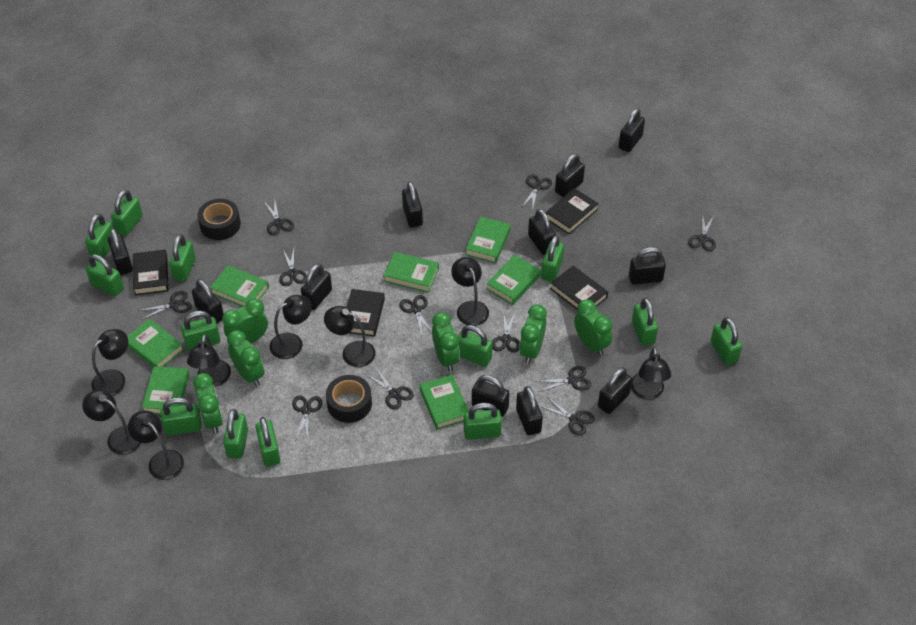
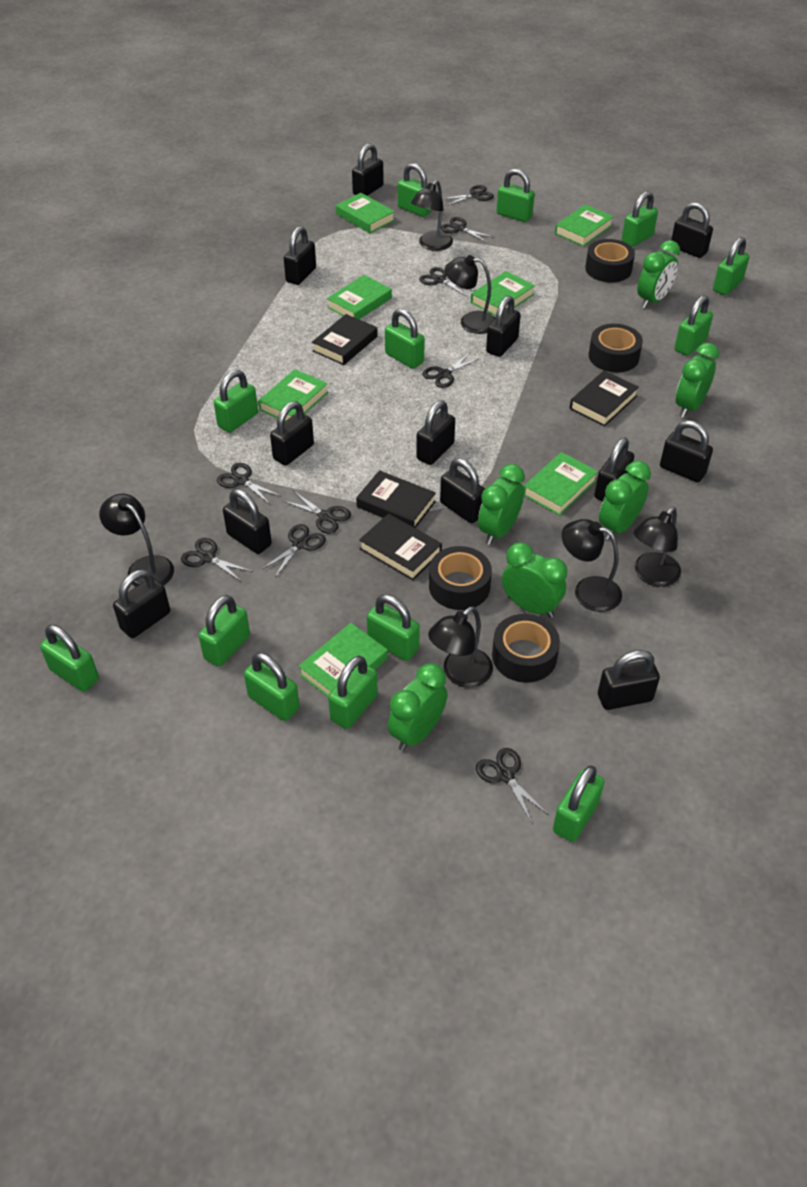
black lamp: [82,390,141,455] [92,329,128,396] [128,410,184,480] [187,334,231,387] [270,295,312,359] [324,306,376,367] [451,257,489,326] [631,347,671,400] = 8 -> [99,494,174,587] [411,180,453,251] [428,606,493,688] [445,255,495,334] [562,519,622,612] [634,507,681,587] = 6
black padlock: [108,228,133,275] [192,279,224,323] [301,263,332,310] [402,181,423,227] [472,375,509,417] [516,386,543,435] [528,209,556,255] [555,154,585,197] [598,367,632,414] [619,108,645,152] [629,247,666,285] = 11 -> [113,570,170,638] [223,489,272,554] [270,401,314,466] [284,226,316,285] [352,143,384,196] [416,400,455,465] [440,458,485,523] [486,296,521,357] [594,438,634,501] [598,650,660,710] [660,420,713,482] [671,202,713,258] = 12
black scissors: [138,291,192,320] [265,200,294,235] [279,249,307,286] [292,396,322,442] [367,368,414,409] [399,295,432,336] [492,312,520,353] [522,174,552,211] [537,366,591,392] [540,397,595,435] [688,213,716,251] = 11 -> [181,538,253,582] [217,463,282,504] [261,524,326,577] [283,491,351,534] [419,267,475,296] [422,353,480,388] [441,217,494,243] [442,185,494,206] [476,748,549,824] = 9
black tape: [198,199,241,240] [326,375,372,423] = 2 -> [429,546,492,610] [492,614,560,683] [585,239,635,283] [589,324,643,372] = 4

